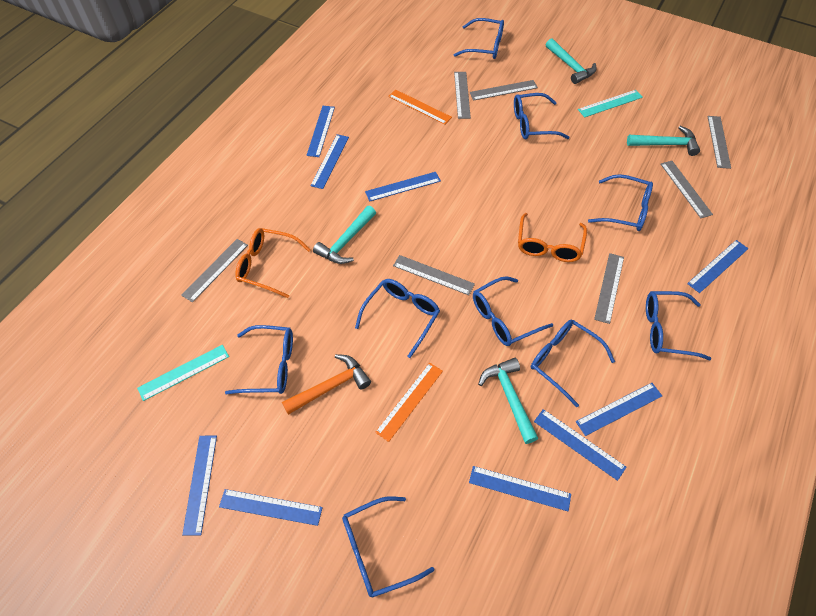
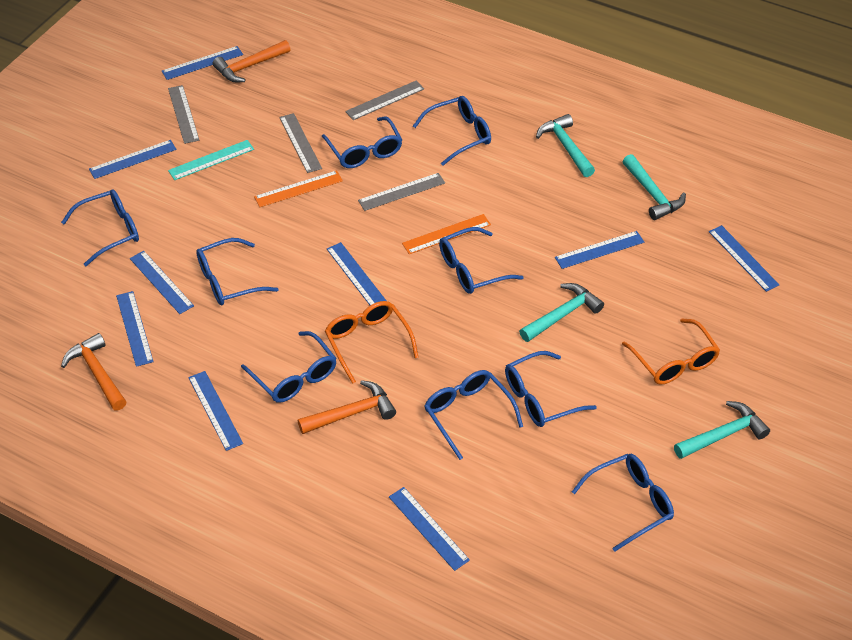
grey ruler: [181,239,248,302] [393,255,475,295] [454,72,471,119] [470,80,538,101] [594,253,624,324] [661,161,713,218] [707,116,731,169] = 7 -> [168,85,199,144] [279,113,322,173] [345,81,424,120] [358,173,445,211] = 4
orange hammer: [282,354,371,415] = 1 -> [61,333,127,411] [213,40,291,82] [298,380,396,434] = 3
turquoise ruler: [137,345,229,401] [578,90,643,118] = 2 -> [168,140,254,180] = 1

